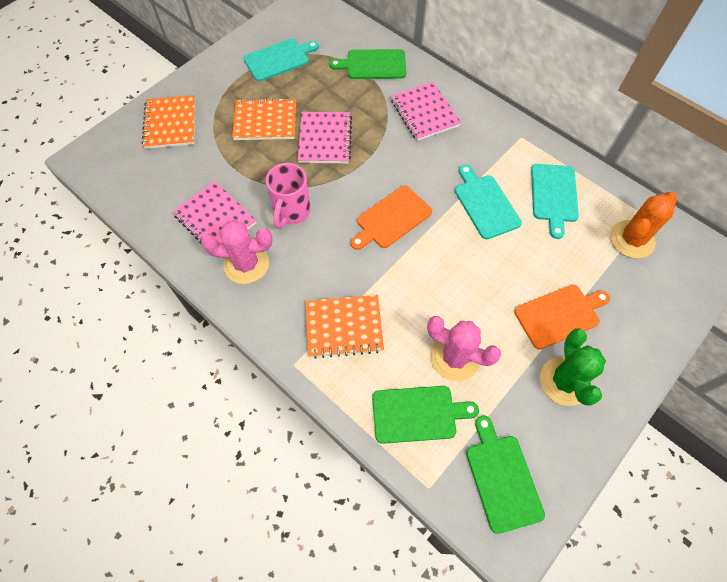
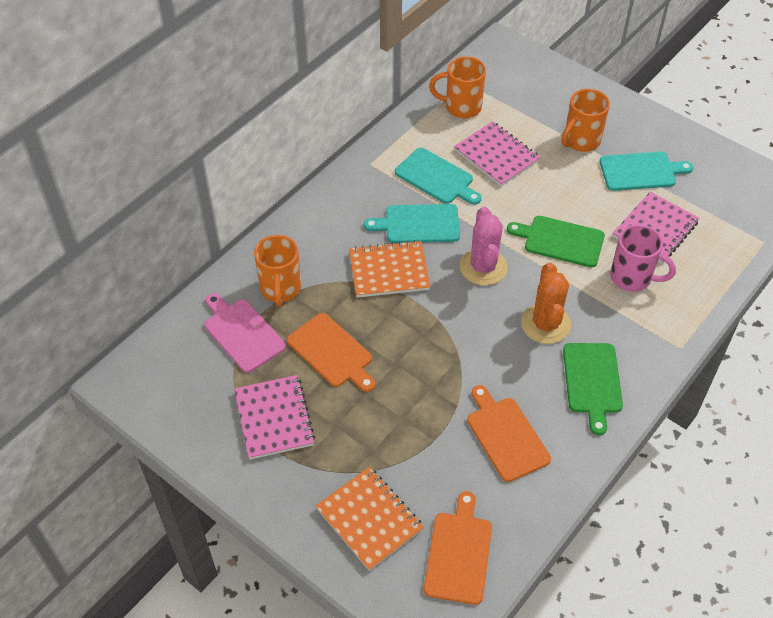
green cactus: [540,328,606,406] = 1 -> none = 0
green cutting board: [329,49,406,79] [372,386,479,444] [466,415,545,534] = 3 -> [507,216,605,267] [563,343,623,435] = 2
orange cutting board: [350,186,432,250] [514,285,610,350] = 2 -> [287,313,375,392] [424,491,492,605] [467,385,551,482] = 3
orange mug: none = 0 -> [254,235,301,307] [429,56,486,118] [561,89,610,152] = 3
orange notebook: [142,95,195,149] [232,98,296,140] [305,295,384,359] = 3 -> [316,467,424,571] [349,240,431,298] = 2
pink cactus: [201,220,272,284] [427,316,501,381] = 2 -> [460,207,508,286] = 1
pink cutting board: none = 0 -> [204,293,286,373] = 1

